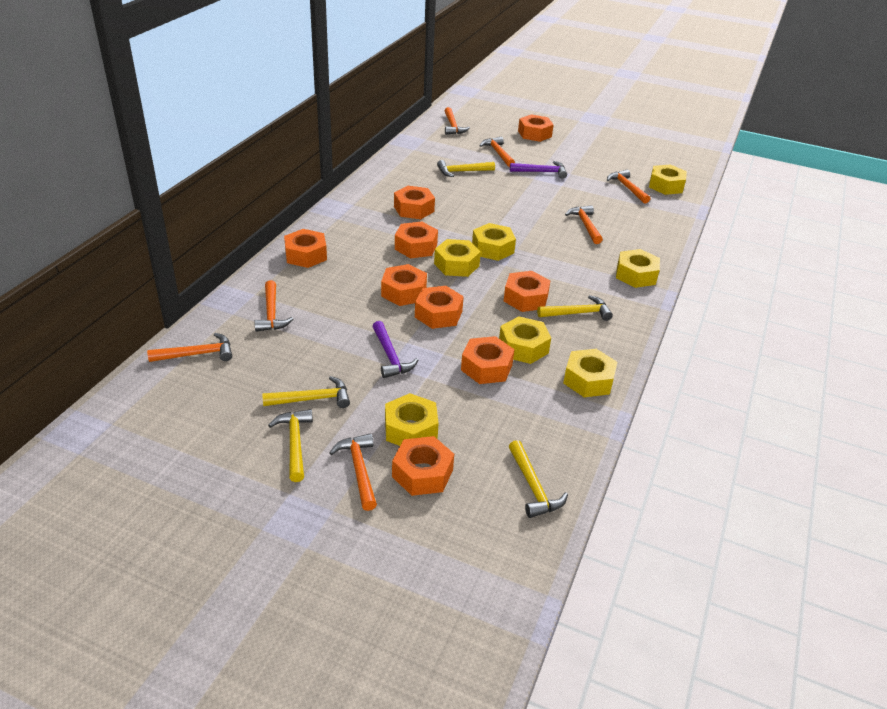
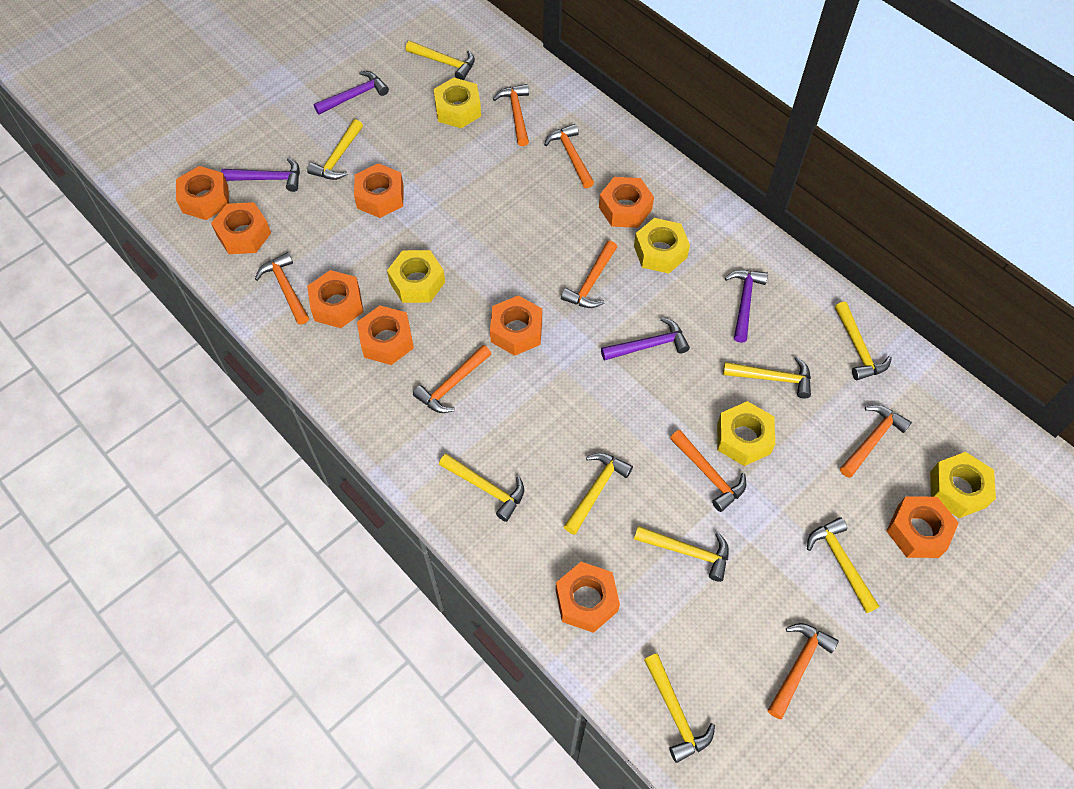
orange hammer: [147,333,232,362] [254,280,293,332] [329,433,377,511] [445,107,470,135] [479,137,515,167] [565,205,603,244] [607,170,650,204] = 7 -> [255,252,309,324] [413,345,491,413] [493,84,529,146] [544,124,594,188] [561,241,617,308] [670,430,747,512] [768,623,839,719] [840,405,912,478] = 8
purple hammer: [372,321,418,378] [510,161,567,178] = 2 -> [221,158,300,192] [314,71,389,115] [601,317,690,361] [725,270,768,343] = 4
yellow hammer: [262,376,350,408] [268,409,313,482] [437,160,495,177] [509,440,568,518] [537,295,613,321] = 5 -> [307,119,363,180] [406,41,475,80] [439,454,524,522] [564,453,633,535] [634,526,729,582] [644,654,715,763] [723,357,811,399] [807,517,879,613] [835,302,892,380] = 9
yellow nut: [385,393,439,446] [434,239,481,277] [472,223,516,261] [499,316,551,364] [563,349,617,397] [616,249,660,288] [649,164,687,195] = 7 -> [387,250,445,303] [433,78,481,128] [634,218,690,274] [717,401,775,466] [930,452,996,518] = 5

